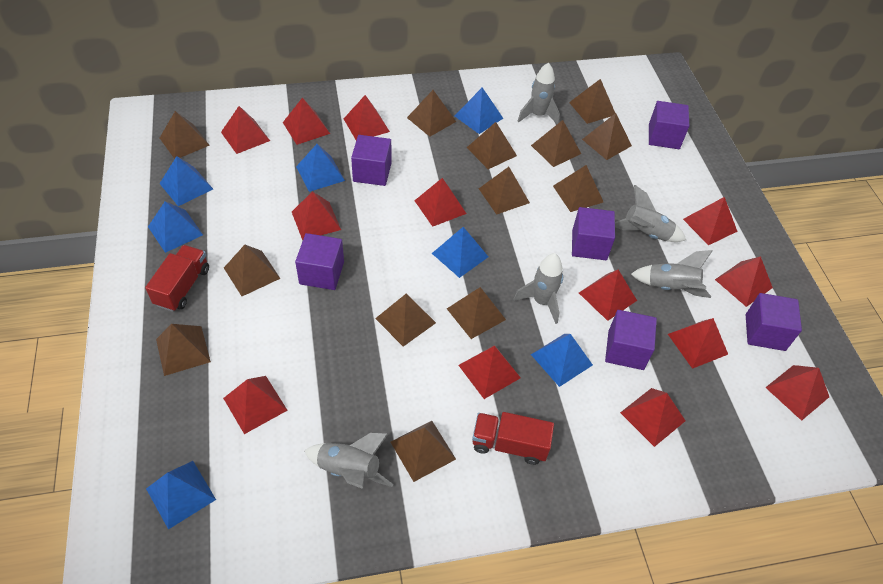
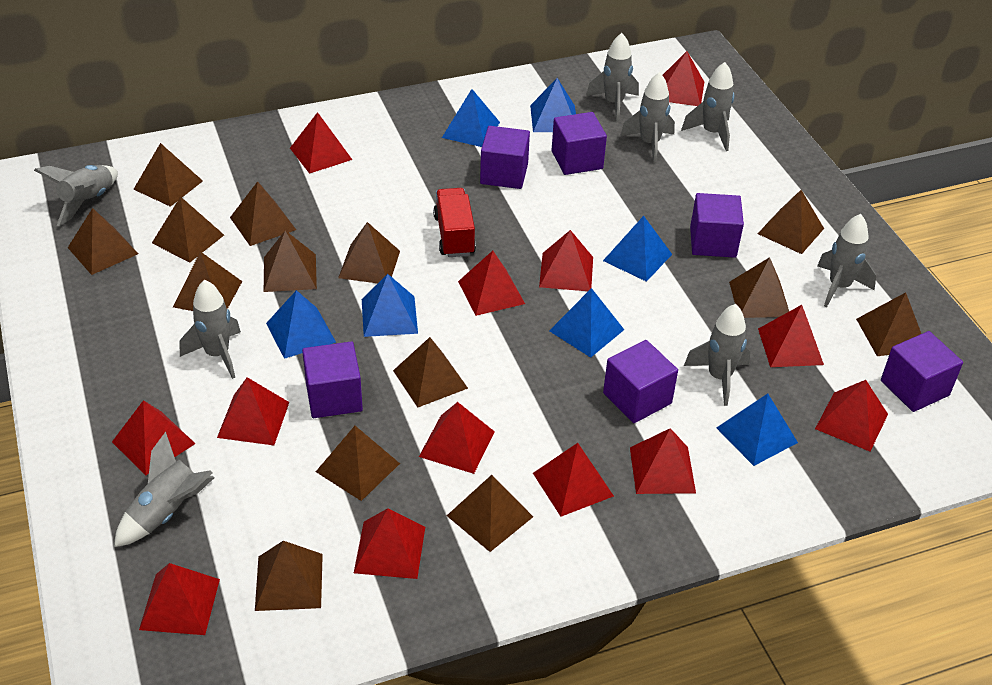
brown pyramid: [156,324,211,376] [160,111,210,159] [224,245,281,296] [375,294,436,347] [391,421,456,482] [407,90,456,137] [447,287,506,339] [467,122,517,169] [479,167,530,215] [531,120,581,167] [553,165,604,212] [569,79,615,124] [582,113,632,160] = 13 -> [68,208,138,275] [133,143,203,207] [152,196,224,263] [173,251,242,311] [230,181,296,246] [255,541,323,611] [264,230,317,292] [316,426,400,501] [338,222,400,283] [393,337,468,408] [447,475,533,552] [729,257,789,318] [758,190,824,254] [856,292,921,356] = 14
grey rocket: [304,433,394,489] [513,253,563,324] [518,62,560,124] [615,185,686,242] [631,250,713,298] = 5 -> [34,165,118,226] [114,432,215,547] [180,280,241,379] [586,33,639,122] [620,72,675,163] [681,62,734,151] [684,304,750,406] [817,214,876,307] = 8
red truck: [145,245,209,312] [472,412,554,465] = 2 -> [433,188,476,257] = 1

